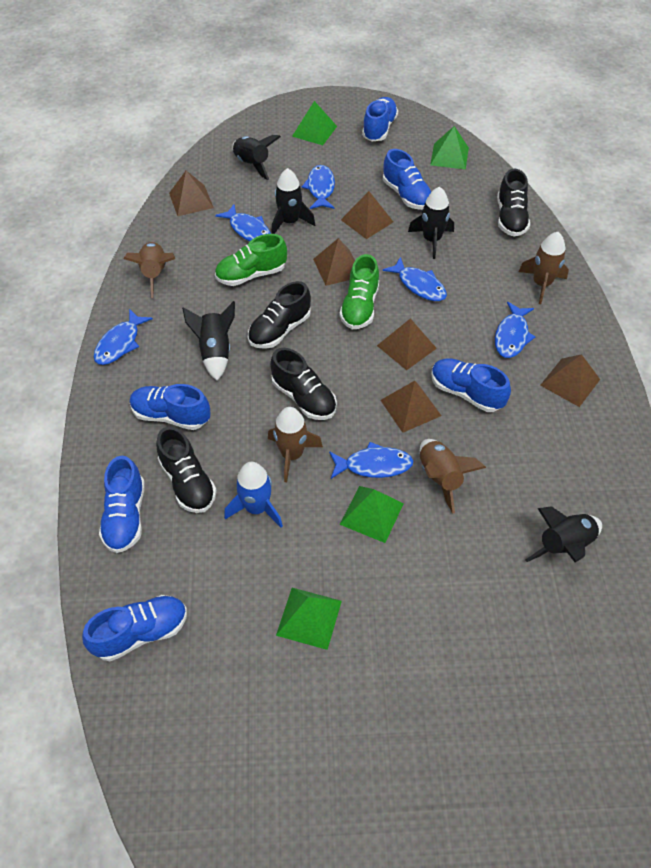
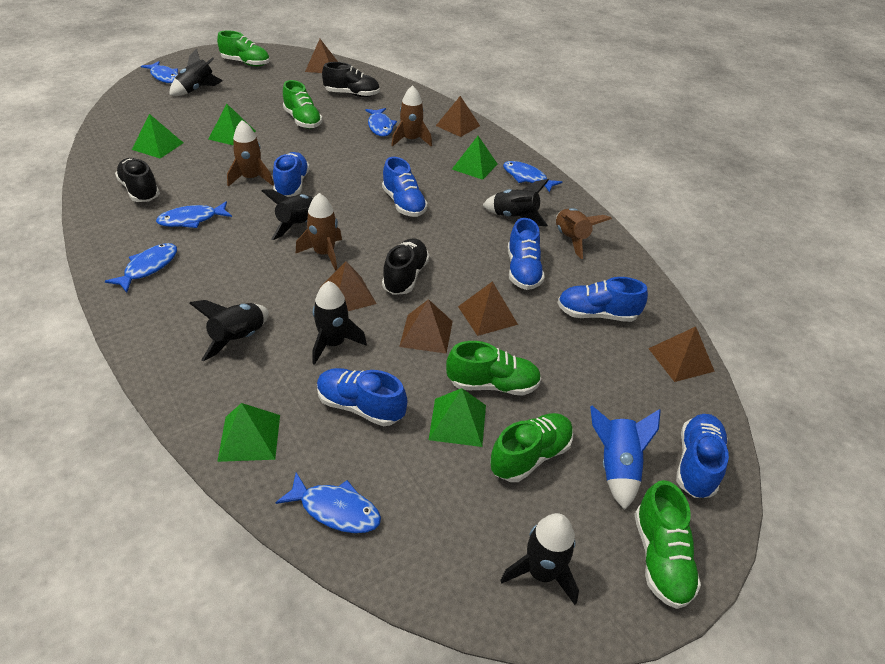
black rocket: [182,301,235,381] [232,135,281,180] [271,168,315,234] [408,187,454,259] [526,506,602,563] = 5 -> [169,49,223,96] [189,300,269,361] [261,189,313,240] [312,281,367,365] [483,179,549,226] [500,513,579,605] = 6
black shoe: [156,427,217,513] [248,281,311,349] [270,348,337,420] [497,168,530,236] = 4 -> [115,158,160,202] [322,62,380,97] [382,238,429,295] = 3
green pyramid: [276,588,342,650] [292,101,337,145] [340,486,404,543] [430,126,469,170] = 4 -> [132,114,183,159] [208,104,256,145] [217,403,280,462] [429,388,486,447] [452,136,497,180] = 5
green shoe: [215,234,287,286] [340,254,379,329] = 2 -> [217,30,270,67] [283,80,323,129] [446,341,541,396] [490,413,573,482] [635,480,701,609] = 5

